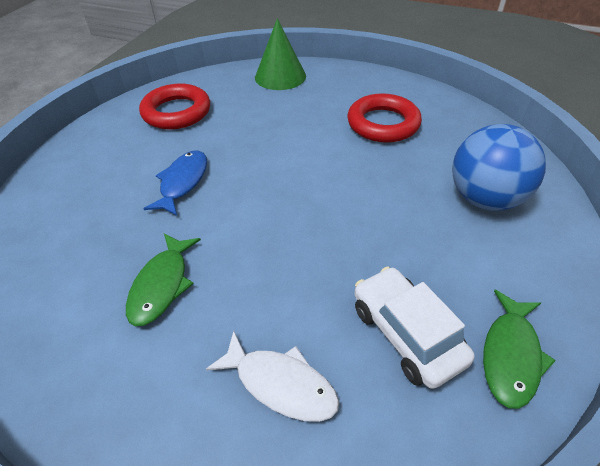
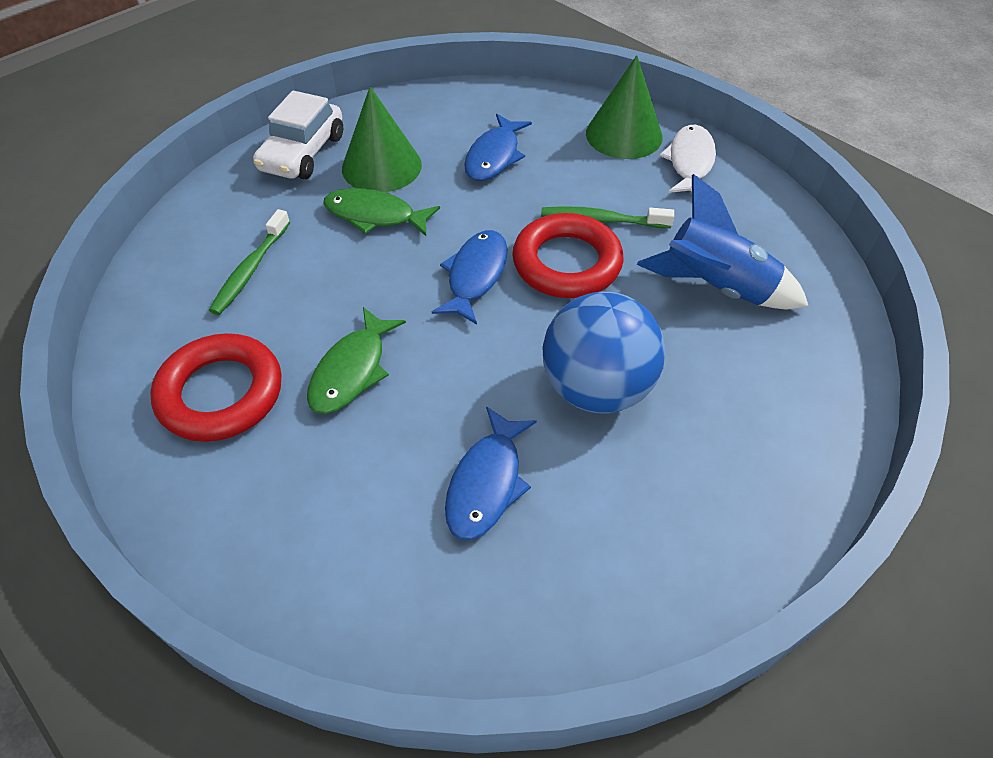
blue fish: [143,150,207,216] = 1 -> [432,230,507,325] [445,406,537,540] [464,114,532,181] = 3
blue rocket: none = 0 -> [637,174,808,309] = 1
green cone: [255,18,306,90] = 1 -> [342,86,422,192] [586,55,663,159] = 2
green toothbrush: none = 0 -> [209,209,290,315] [541,206,674,228] = 2

